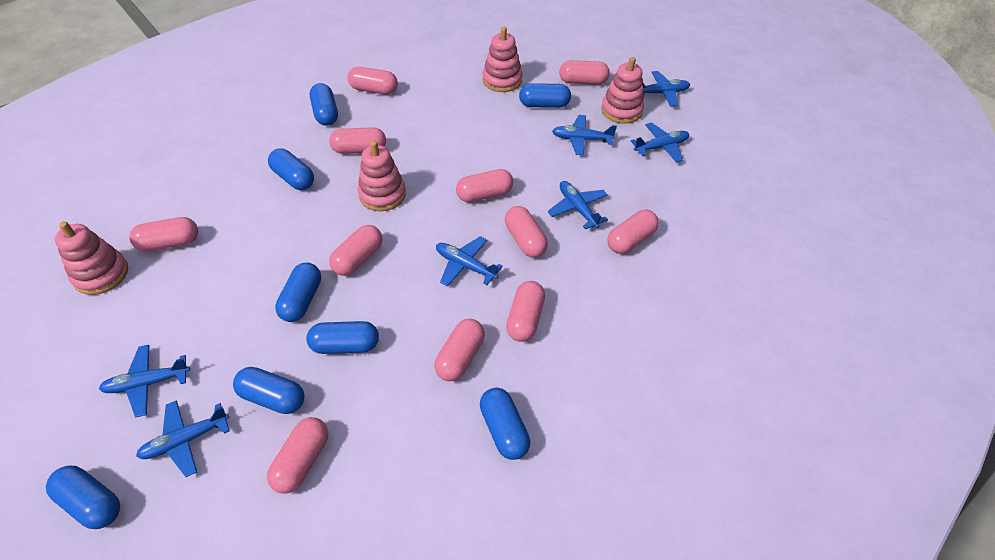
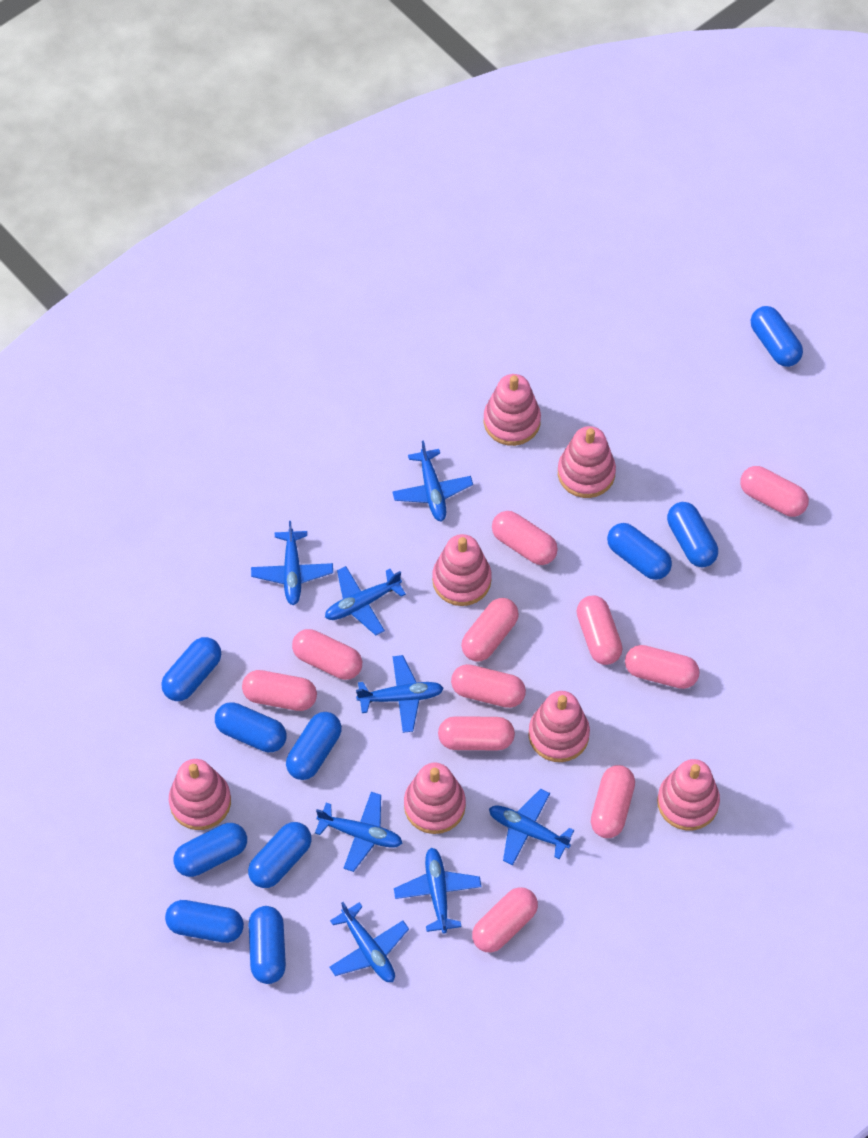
blue capsule: [46,466,120,529] [233,367,305,414] [268,148,314,190] [275,262,321,322] [306,321,379,354] [310,83,338,126] [480,388,530,460] [519,83,571,108] = 8 -> [161,637,221,701] [165,900,244,943] [174,823,247,877] [215,702,287,752] [248,822,312,888] [249,906,286,984] [286,712,342,780] [607,523,672,580] [667,502,718,567] [751,306,803,367] = 10
blue plane: [99,345,190,418] [136,400,230,477] [436,236,503,287] [548,181,608,229] [552,115,617,156] [631,122,689,163] [642,71,690,107] = 7 -> [251,521,333,605] [315,792,402,872] [325,566,406,635] [330,902,409,982] [356,655,444,733] [392,440,473,522] [394,847,481,934] [489,789,574,865] = 8
pink stacking toy: [55,221,128,295] [358,141,406,211] [483,27,522,92] [601,57,644,124] = 4 -> [169,759,231,830] [404,763,466,834] [432,534,492,606] [484,374,541,446] [528,691,590,762] [558,426,616,498] [657,759,720,831] = 7

